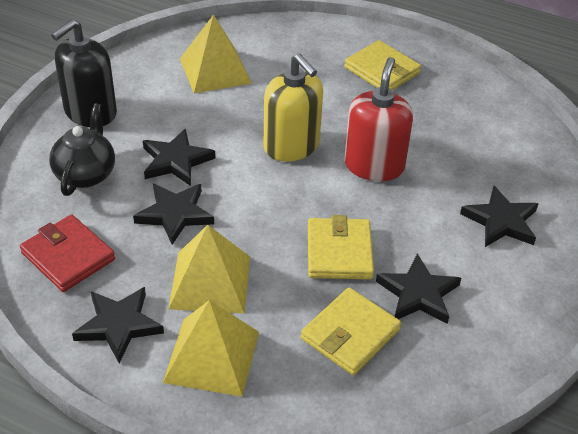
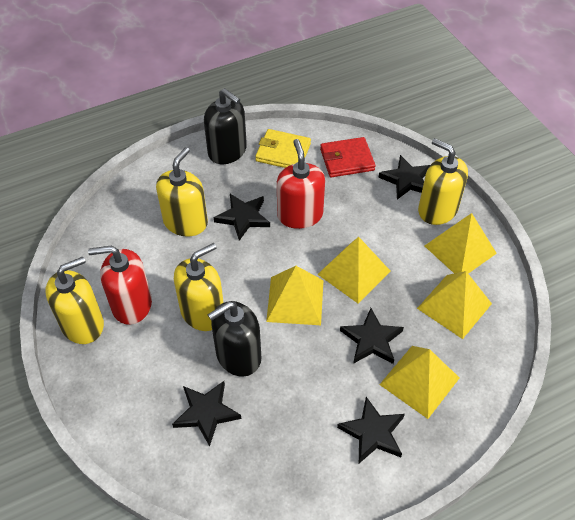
black soap dispenser: [51,19,117,127] = 1 -> [204,88,247,164] [208,301,261,377] = 2
black teapot: [49,103,115,196] = 1 -> none = 0
red soap dispenser: [344,57,413,181] = 1 -> [88,246,152,325] [277,139,325,229] = 2
yellow pyramid: [163,300,259,397] [169,225,250,314] [180,14,252,94] = 3 -> [266,266,323,325] [317,237,390,304] [379,346,459,419] [417,271,492,339] [425,213,497,273] = 5
yellow soap dispenser: [264,54,323,162] = 1 -> [45,257,104,344] [156,147,208,237] [174,243,224,331] [418,138,468,225] = 4
yellow wallet: [301,287,401,375] [308,215,374,279] [344,40,421,90] = 3 -> [255,129,311,168] = 1

